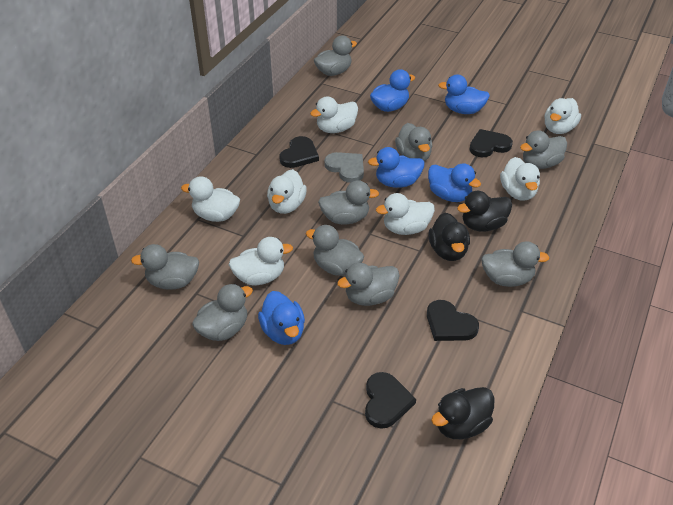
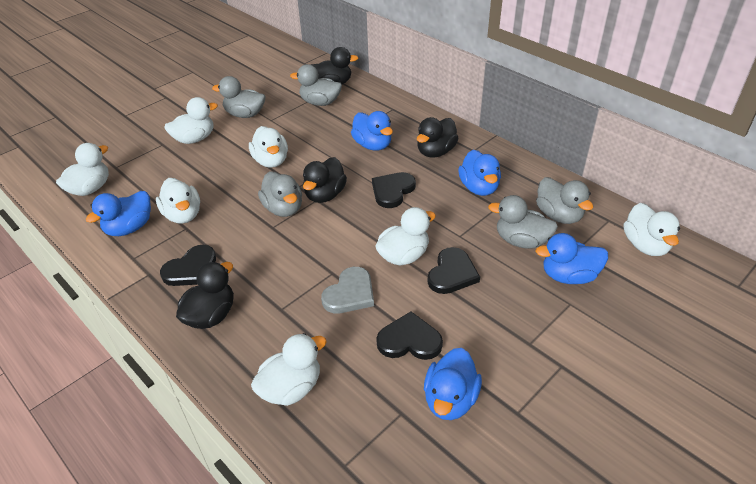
black duck: [428,213,470,261] [431,387,495,439] [457,191,512,232] = 3 -> [176,262,234,329] [303,157,347,203] [310,47,358,84] [417,117,459,157] = 4
grey duck: [131,244,199,290] [192,284,253,341] [306,225,364,276] [314,36,357,76] [318,180,379,224] [337,263,399,306] [395,123,432,161] [481,241,550,287] [520,130,567,169] = 9 -> [212,76,266,118] [258,172,302,217] [290,64,342,106] [488,195,558,249] [536,177,593,224] = 5

